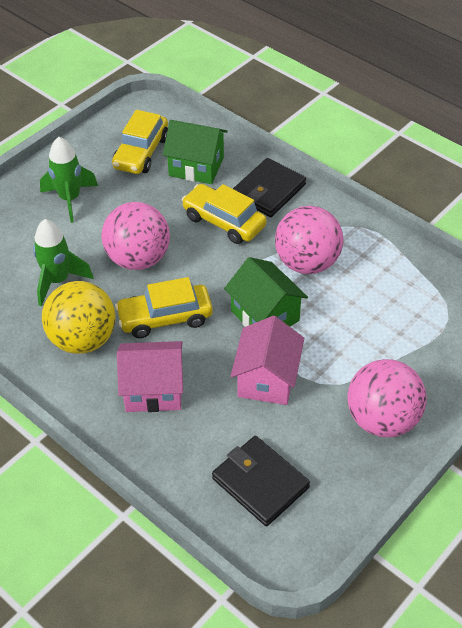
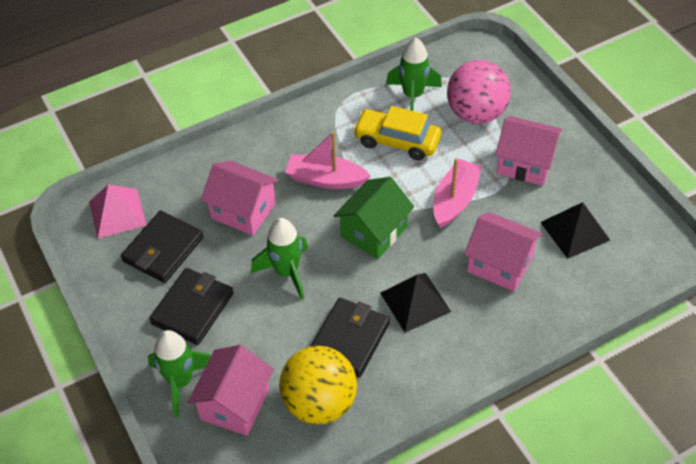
black pyramid: none = 0 -> [380,273,451,333] [540,202,610,259] = 2
black wallet: [212,436,310,526] [233,158,306,217] = 2 -> [121,210,204,283] [149,268,233,345] [311,298,390,378] = 3
green house: [163,120,228,184] [224,257,308,327] = 2 -> [334,177,414,259] = 1
green rocket: [33,219,94,306] [40,137,98,223] = 2 -> [148,330,211,417] [251,218,308,300] [386,38,442,111] = 3
pink ball: [101,202,170,270] [275,206,343,274] [347,359,427,437] = 3 -> [447,60,511,124] = 1
pink boat: none = 0 -> [285,131,371,189] [433,158,482,228] = 2
pink house: [117,341,183,412] [231,316,304,405] = 2 -> [188,345,274,436] [201,161,279,236] [464,212,542,291] [495,116,562,186] = 4
pink pyramid: none = 0 -> [89,184,146,238] = 1
yellow car: [112,110,168,174] [115,277,213,338] [182,184,267,244] = 3 -> [353,106,441,161] = 1

